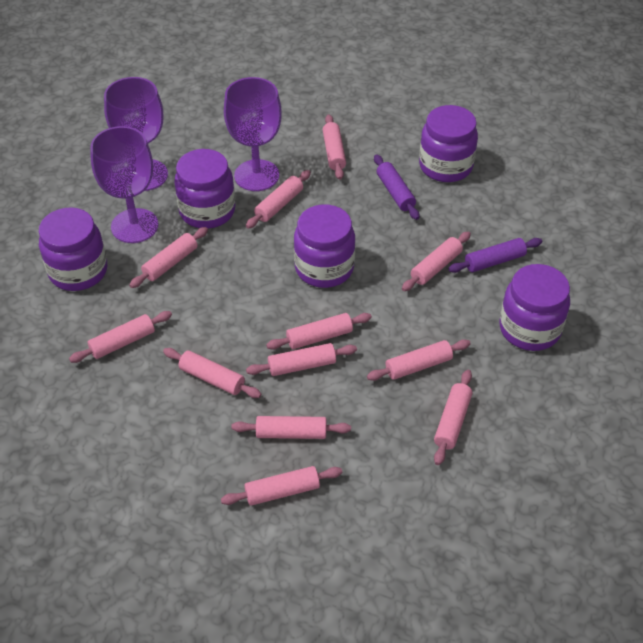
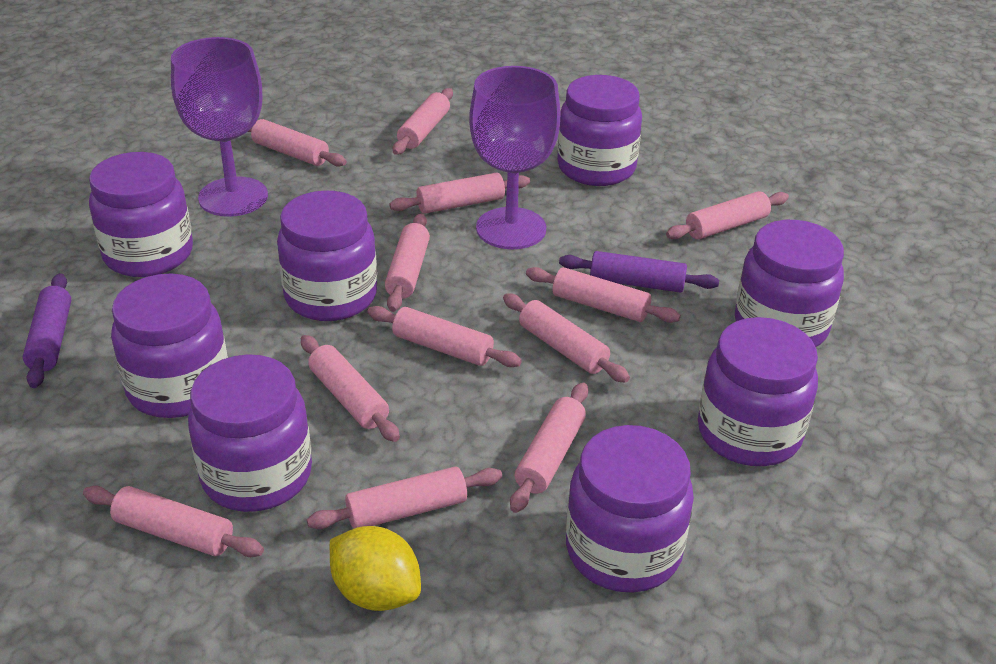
purple goblet: [90,126,158,243] [104,77,168,191] [224,77,282,191] = 3 -> [171,37,268,217] [469,66,561,249] = 2
purple jar: [39,207,107,291] [174,149,235,229] [294,204,355,288] [419,105,478,182] [499,264,570,351] = 5 -> [89,152,193,277] [111,273,228,418] [188,354,312,512] [277,190,377,321] [557,75,642,186] [566,425,694,593] [698,317,818,466] [735,220,844,347] = 8
yellow lemon: none = 0 -> [330,526,421,611] = 1

